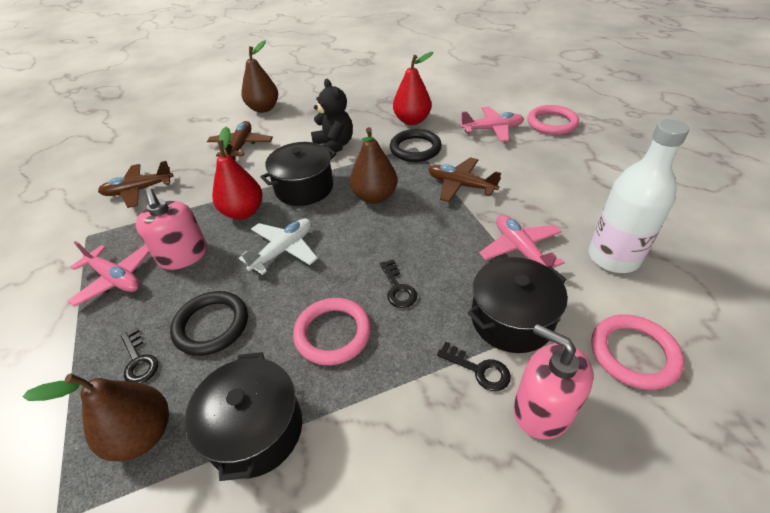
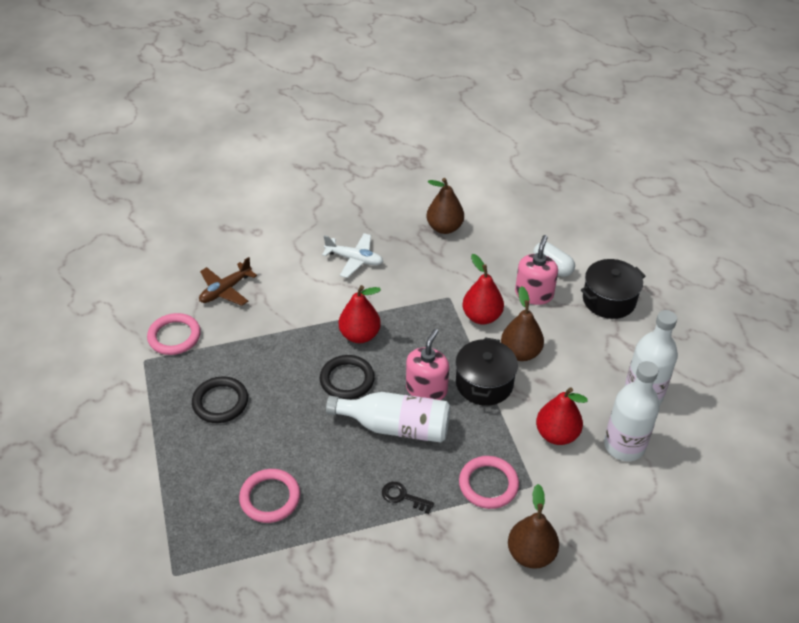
black key: [121,327,158,383] [380,260,417,308] [437,342,511,391] = 3 -> [382,482,434,514] = 1
black pot: [185,352,302,481] [260,142,336,206] [467,257,568,353] = 3 -> [456,337,518,406] [581,259,645,319] = 2
black teddy bear: [311,79,353,155] = 1 -> none = 0
brown plane: [98,161,174,208] [207,121,273,160] [429,157,501,202] = 3 -> [199,257,257,306] = 1
pink plane: [67,241,150,307] [460,106,524,142] [479,215,565,268] = 3 -> none = 0
red pear: [212,127,263,219] [393,52,434,125] = 2 -> [339,285,381,343] [462,254,504,325] [536,387,588,445] = 3
white bottle: [588,119,689,273] = 1 -> [326,392,450,443] [604,361,660,461] [624,310,678,405] = 3
white capsule: none = 0 -> [533,242,575,277] = 1

